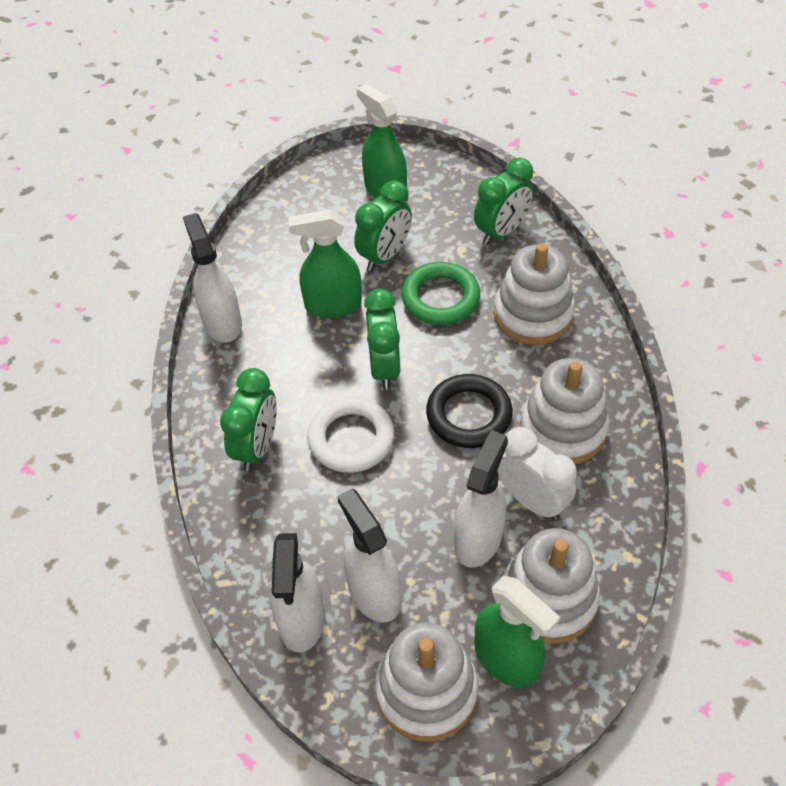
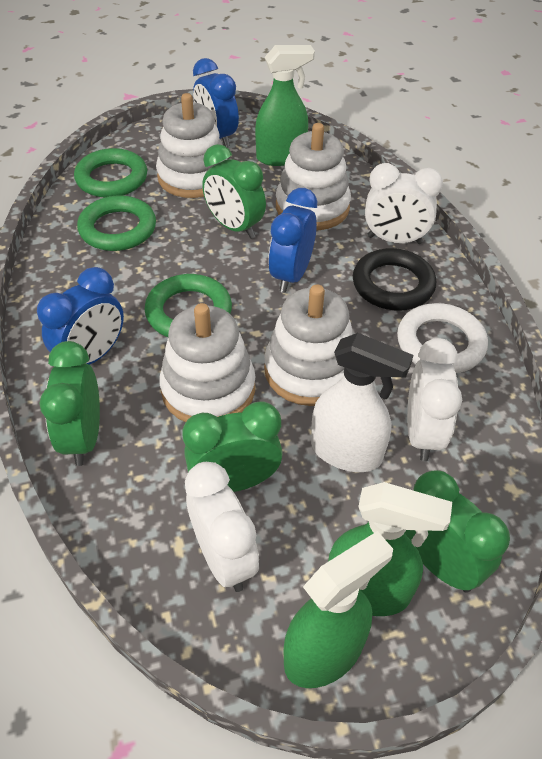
blue clock: none = 0 -> [37,267,124,365] [193,58,239,147] [268,188,317,293] = 3
green ring: [401,262,480,325] = 1 -> [74,148,147,198] [77,196,156,251] [145,274,232,337] = 3
white clock: [498,427,577,520] = 1 -> [185,462,259,592] [365,163,443,244] [407,338,462,461] = 3
white spray bottle: [183,213,242,343] [271,533,325,653] [337,489,401,623] [454,430,508,568] = 4 -> [311,333,413,472] = 1

